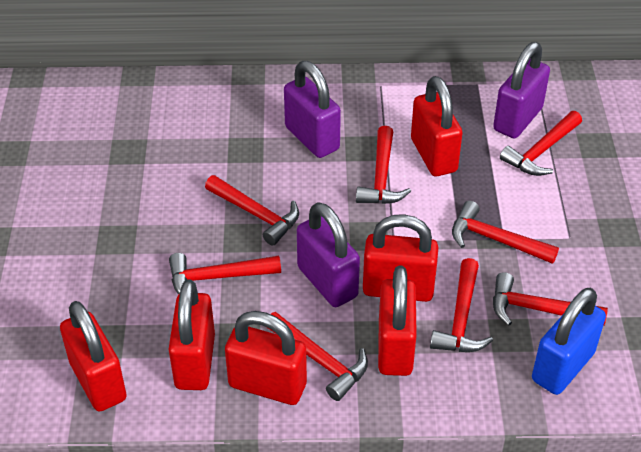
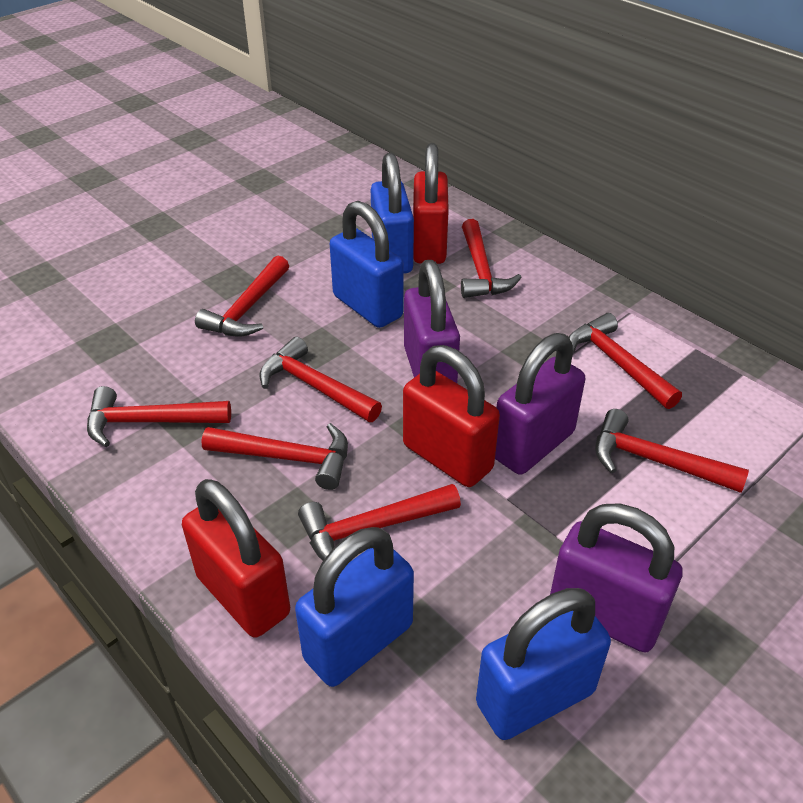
blue padlock: [532,288,606,395] = 1 -> [295,527,414,687] [330,201,403,328] [371,152,414,274] [476,588,611,740] = 4
red padlock: [60,301,127,411] [169,280,215,390] [225,311,307,405] [363,214,438,302] [378,266,417,376] [411,76,463,176] = 6 -> [182,479,290,637] [403,345,500,487] [413,143,449,264] = 3

